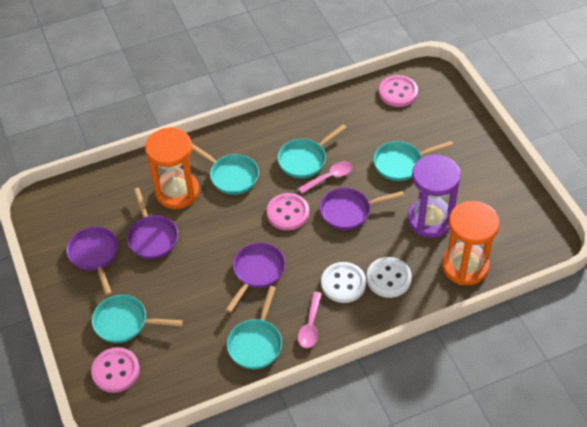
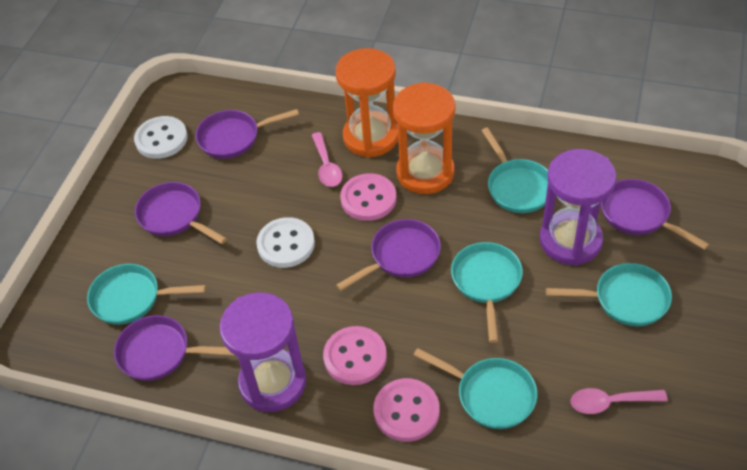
purple hourglass: [407,155,461,238] = 1 -> [219,293,306,412] [540,149,617,266] = 2
purple pan: [67,226,118,295] [127,188,178,259] [226,243,285,313] [320,188,404,230] = 4 -> [114,315,235,381] [135,182,227,244] [195,109,299,159] [336,219,441,291] [601,179,710,250] = 5

